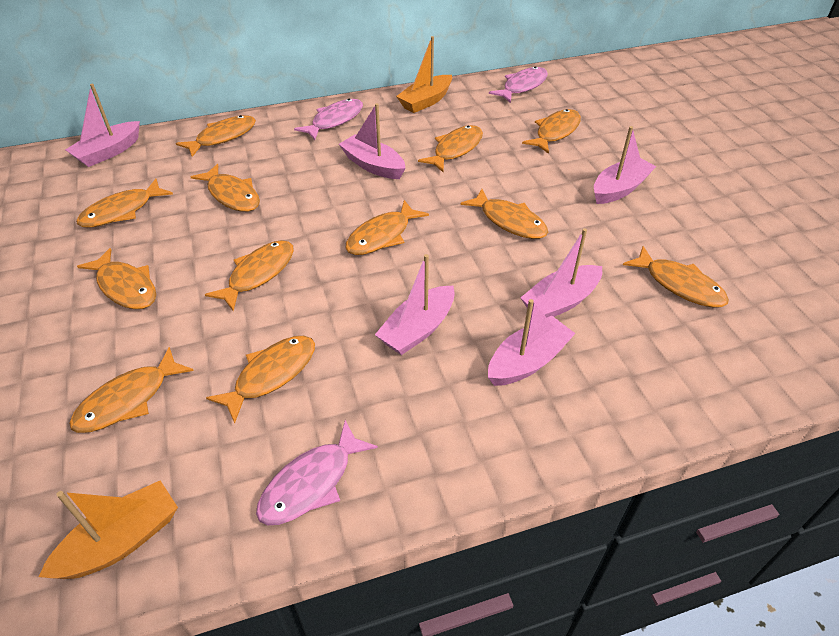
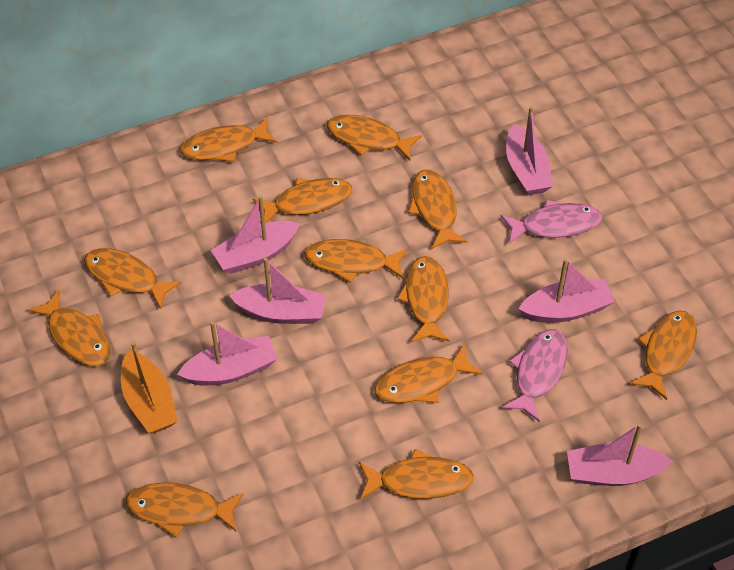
orange boat: [39,480,178,579] [396,36,452,113] = 2 -> [121,342,178,434] = 1
pink fish: [256,420,378,525] [294,99,363,140] [489,66,548,103] = 3 -> [501,200,602,244] [502,329,568,422] = 2

